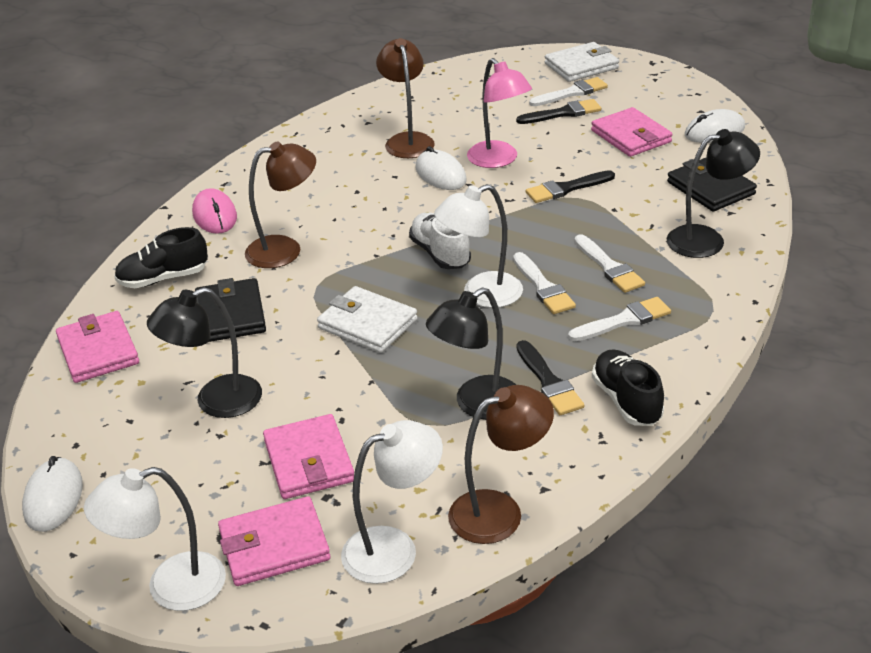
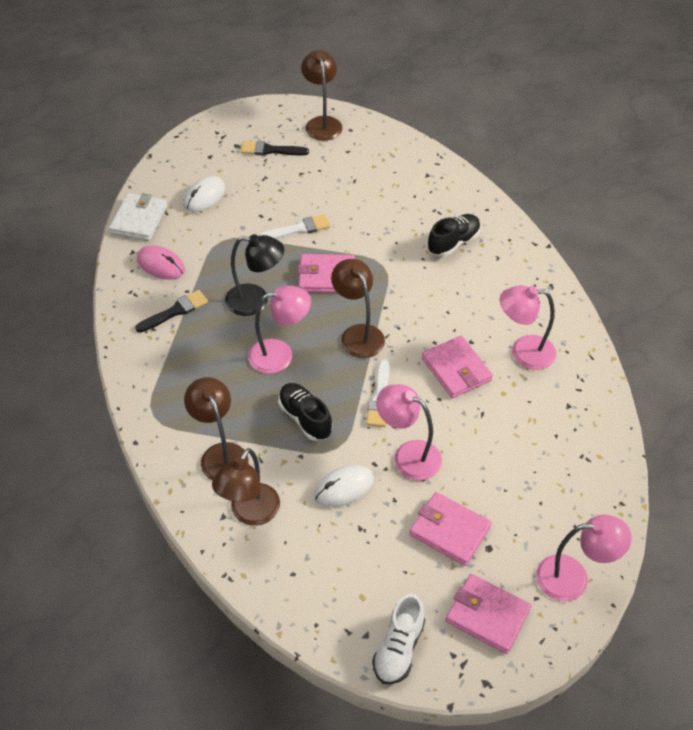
black brush: [516,99,601,124] [517,340,584,415] [526,170,615,203] = 3 -> [135,290,208,333] [241,141,309,155] = 2
black lamp: [147,287,262,418] [426,287,516,420] [667,129,760,258] = 3 -> [225,234,284,316] = 1
black wallet: [195,278,266,342] [667,158,757,212] = 2 -> none = 0
brown lamp: [245,141,316,268] [376,38,435,158] [448,385,554,544] = 3 -> [184,377,248,481] [212,448,280,526] [301,50,342,141] [331,259,385,358] = 4
pink lamp: [467,58,532,168] = 1 -> [248,285,311,374] [376,384,442,481] [500,285,556,370] [536,514,632,601] = 4
white brush: [513,252,576,314] [529,77,608,106] [568,297,671,341] [574,234,645,293] = 4 -> [259,214,330,239] [366,359,390,427] = 2
white lamp: [84,467,226,611] [341,420,443,584] [434,184,523,308] = 3 -> none = 0
white mouse: [22,456,83,532] [415,146,467,190] [685,109,745,143] = 3 -> [184,176,225,212] [314,465,374,507] = 2
white wallet: [317,286,418,353] [545,42,619,82] = 2 -> [109,193,167,241] = 1

